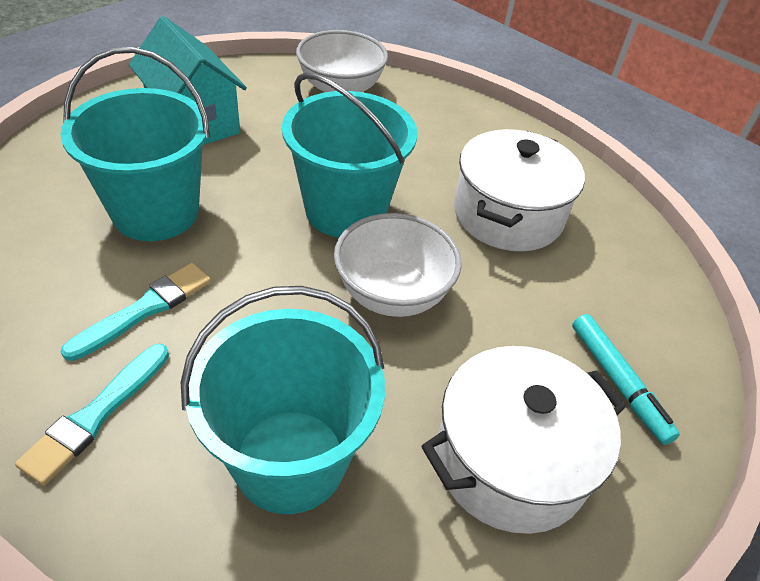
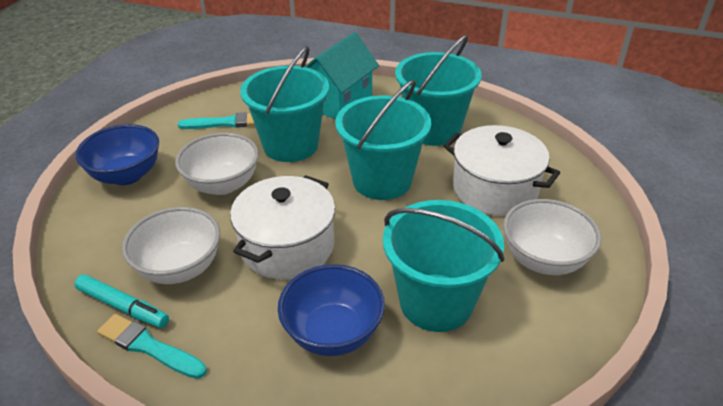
blue bowl: none = 0 -> [76,124,159,185] [278,264,385,356] = 2
turquoise bucket: [60,47,210,241] [181,286,385,514] [282,72,417,238] = 3 -> [240,46,329,162] [335,80,431,200] [383,200,504,332] [395,35,482,146] = 4
white bowl: [296,30,388,92] [334,213,462,317] = 2 -> [122,207,220,284] [175,133,259,195] [503,199,601,275] = 3

